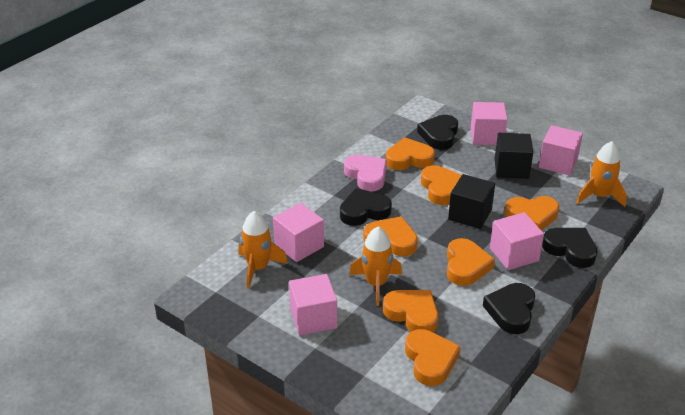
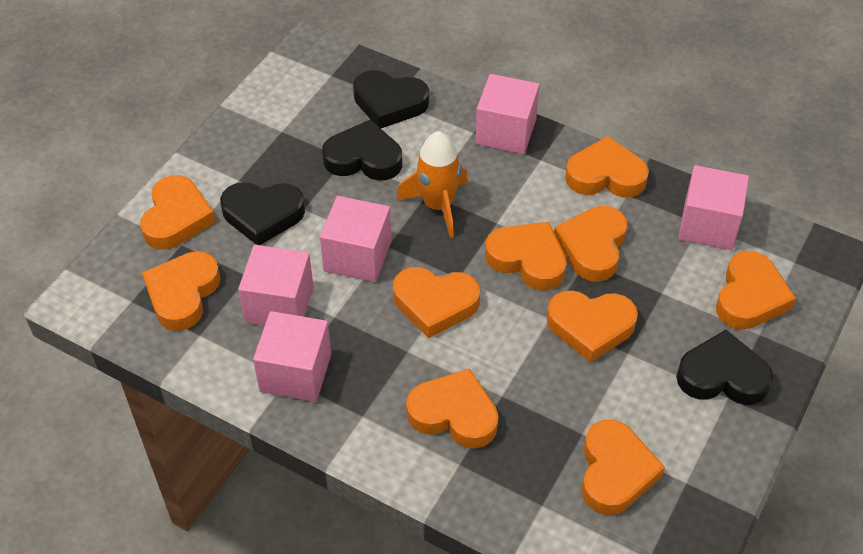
black cube: [448,174,495,229] [495,133,533,179] = 2 -> none = 0
orange heart: [363,216,418,256] [383,290,438,332] [386,137,435,170] [405,329,461,386] [421,165,462,205] [447,238,495,286] [505,196,559,231] = 7 -> [140,175,216,250] [142,251,221,331] [393,267,480,338] [406,368,498,448] [485,222,567,290] [547,290,638,362] [554,206,627,282] [565,136,649,198] [582,419,665,515] [716,251,796,330] = 10
orange rocket: [239,211,288,288] [349,227,402,306] [576,141,627,207] = 3 -> [396,131,468,238] = 1
pink heart: [344,155,387,191] = 1 -> none = 0

